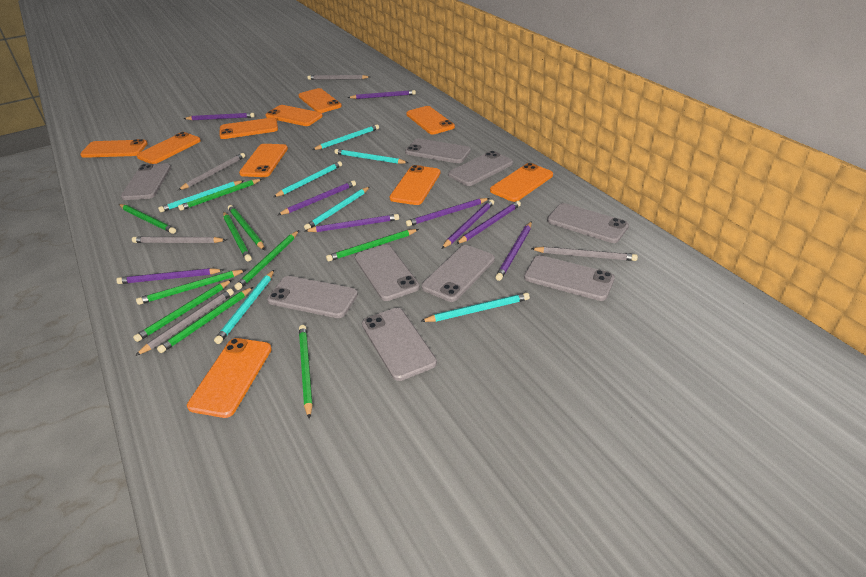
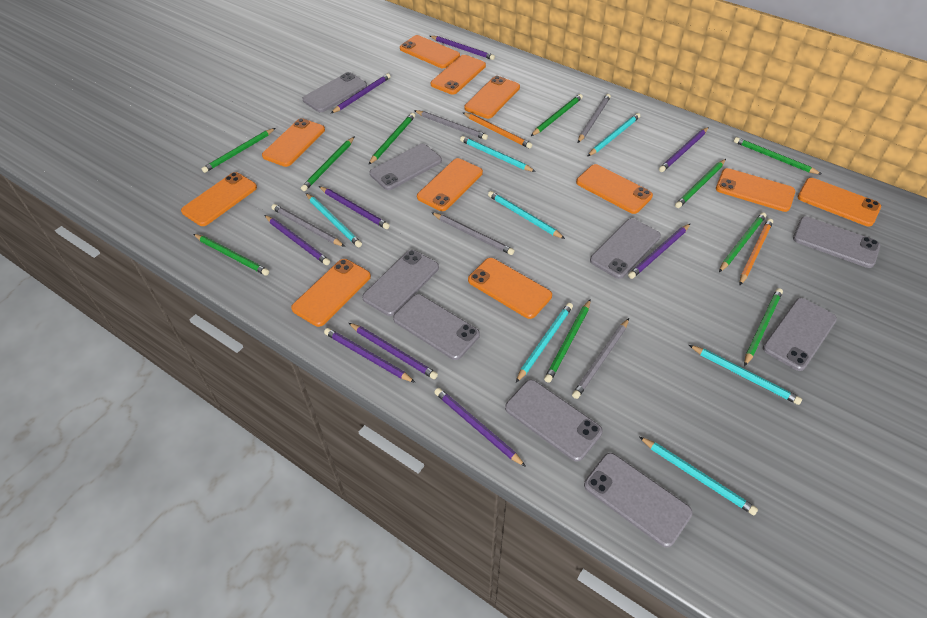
orange pencil: none = 0 -> [462,112,532,149] [740,219,773,285] = 2
orange phone: [80,139,148,158] [137,132,201,164] [187,338,272,418] [219,117,278,139] [239,144,288,177] [266,105,323,126] [299,88,342,113] [390,165,441,205] [406,106,455,134] [490,163,553,202] = 10 -> [181,172,257,226] [262,118,325,167] [291,259,371,327] [400,35,460,68] [417,158,483,211] [431,55,486,95] [464,76,520,119] [468,258,552,319] [576,164,653,214] [716,168,795,212] [798,178,881,226] = 11

